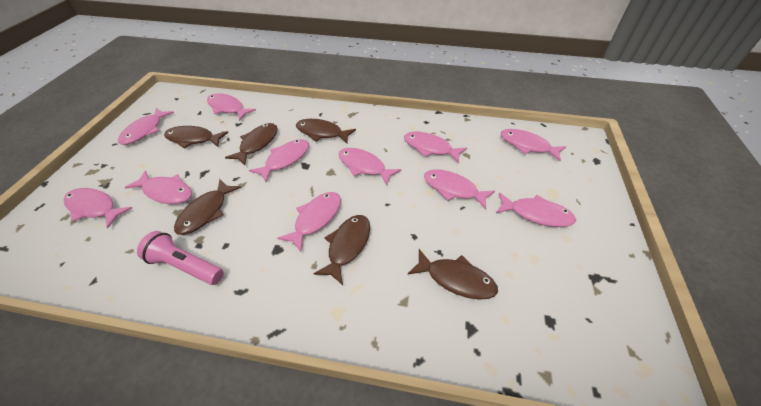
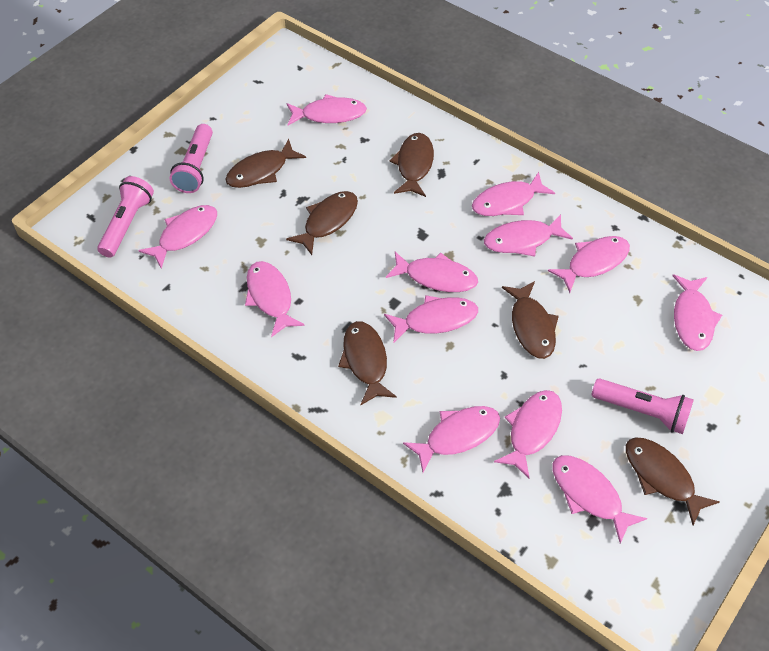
pink fish: [64,188,132,228] [118,108,174,145] [124,170,192,204] [207,93,256,121] [249,139,309,182] [277,192,341,252] [339,148,401,185] [404,132,467,163] [424,169,495,210] [496,192,576,227] [501,129,566,161] = 11 -> [138,205,217,269] [245,261,305,337] [286,94,367,125] [384,295,478,343] [386,252,478,292] [403,406,500,472] [472,172,555,216] [484,214,573,257] [494,390,562,479] [548,236,630,293] [552,455,647,544] [672,274,722,351] = 12
pink flashlight: [137,231,224,285] = 1 -> [97,176,154,258] [170,124,213,193] [591,378,694,434] = 3

